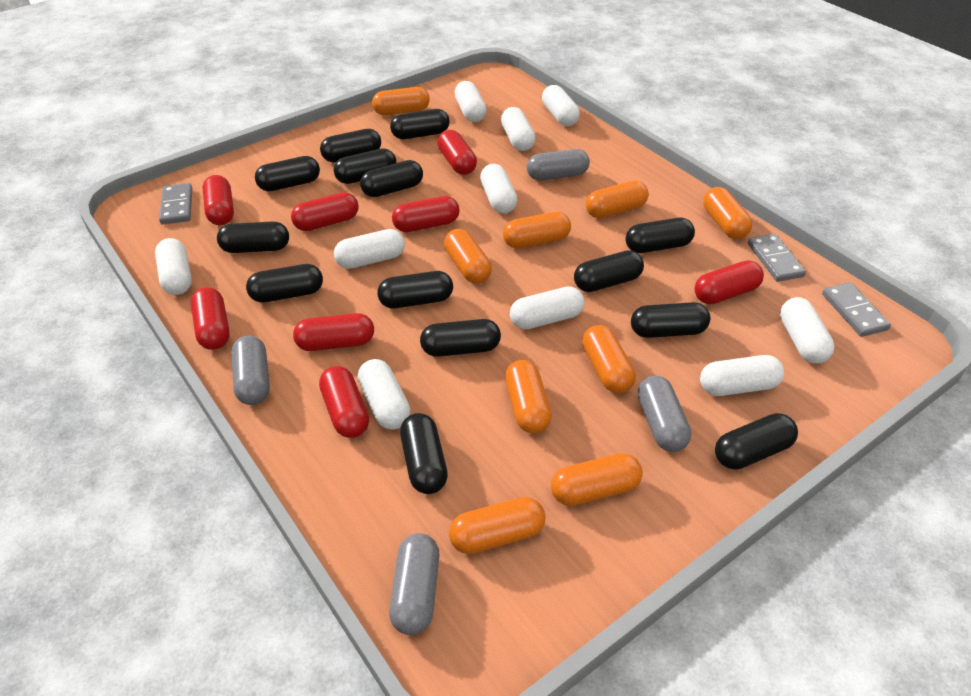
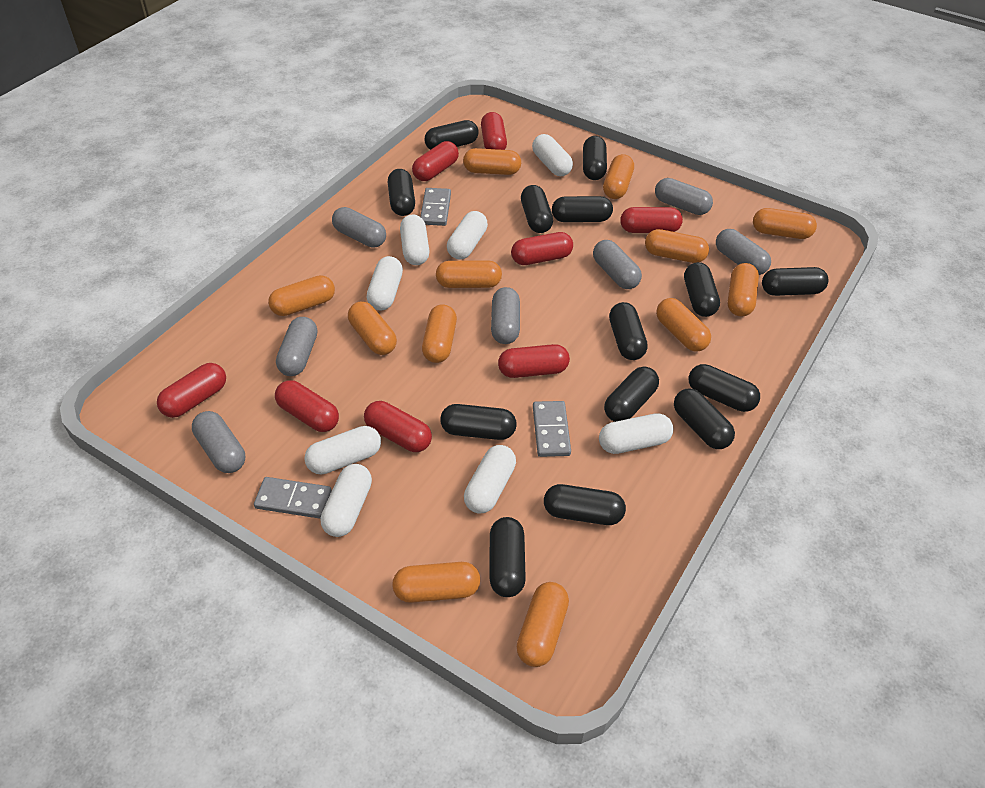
grey capsule: [231,335,270,405] [389,533,439,635] [527,149,590,181] [638,376,691,452] = 4 -> [192,411,245,473] [276,317,317,376] [332,207,386,248] [491,287,520,344] [593,240,642,289] [655,178,713,215] [716,229,771,275] = 7
orange capsule: [372,87,430,115] [444,229,492,284] [449,497,546,554] [503,212,571,248] [505,360,552,434] [551,453,642,506] [582,325,636,393] [586,180,649,218] [703,187,752,239] = 9 -> [268,275,335,316] [348,301,397,355] [392,562,480,603] [422,305,457,363] [436,260,502,288] [463,148,521,175] [517,582,569,667] [603,154,634,199] [645,229,709,263] [656,298,711,352] [728,263,759,316] [753,208,817,239] = 12
white capsule: [155,238,192,295] [334,229,405,269] [358,359,411,429] [454,81,487,122] [480,164,517,213] [501,107,536,151] [510,286,584,329] [542,85,580,126] [700,355,784,396] [780,297,834,363] = 10 -> [304,426,381,475] [321,464,372,537] [366,256,403,310] [400,215,429,265] [447,211,488,259] [464,445,516,514] [532,134,573,176] [599,413,673,454] = 8

